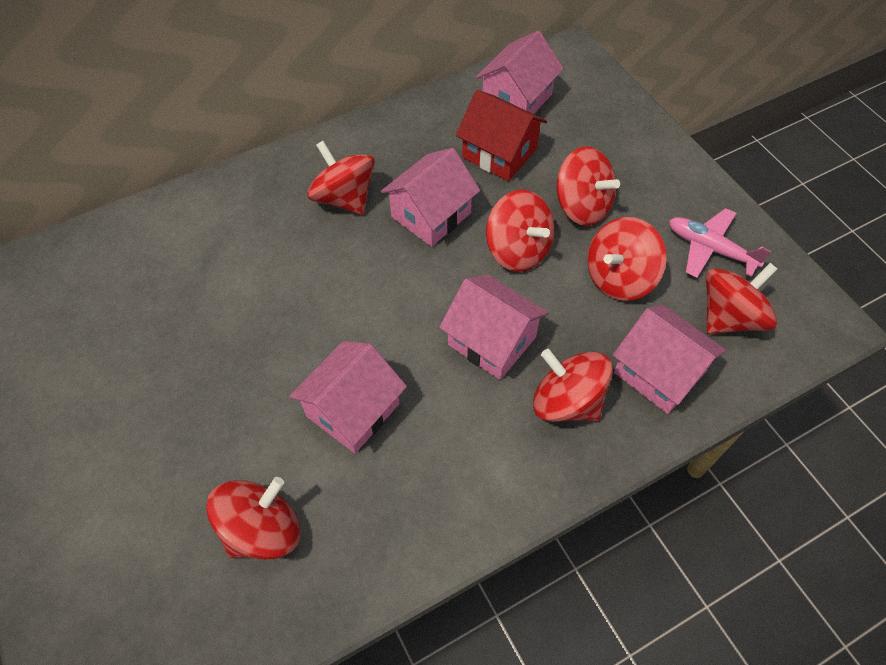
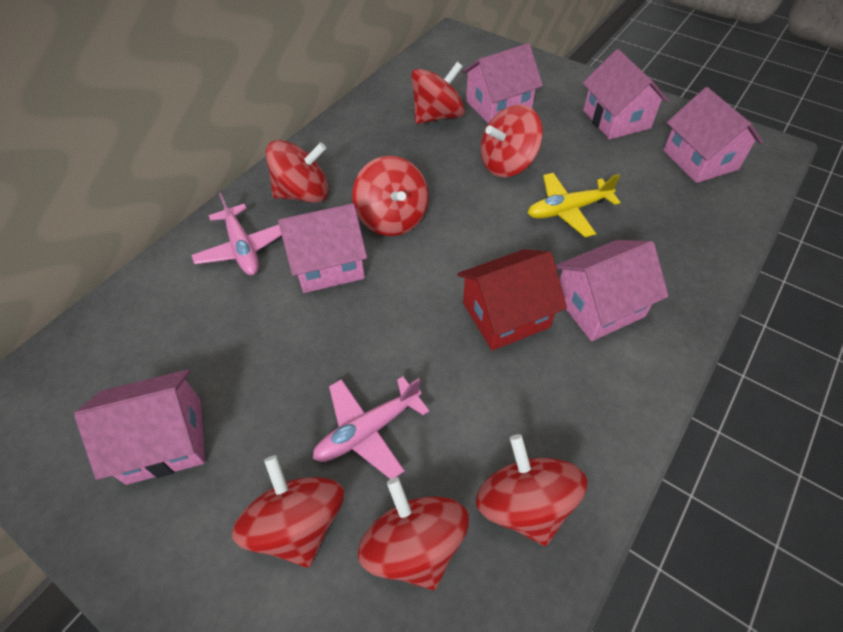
pink house: [289,341,407,453] [381,148,480,247] [439,274,549,380] [476,31,564,114] [613,305,726,414] = 5 -> [74,369,205,485] [278,203,367,293] [462,43,543,124] [555,240,668,341] [583,49,669,140] [663,87,763,183] = 6
pink plane: [669,208,771,278] = 1 -> [191,193,282,275] [313,376,430,479] = 2
yellow plane: none = 0 -> [528,173,620,237] = 1

